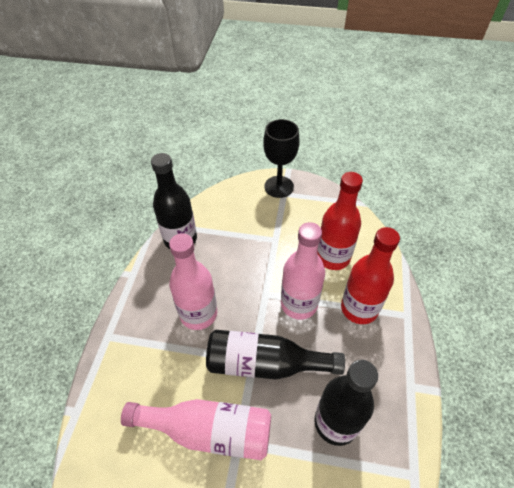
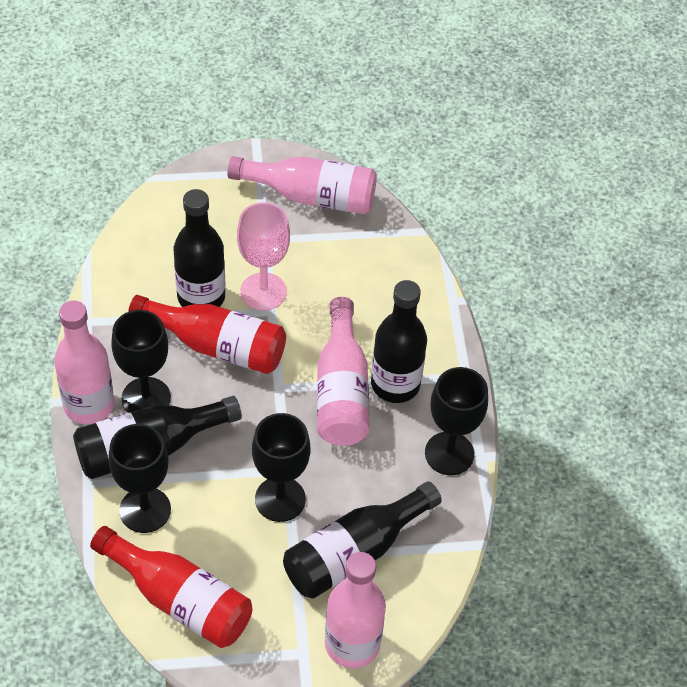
black bottle: [151,153,197,249] [206,330,345,379] [314,360,378,446] = 3 -> [73,396,242,479] [174,189,225,307] [283,481,442,599] [371,280,427,403] = 4
black goblet: [263,119,300,198] = 1 -> [109,424,171,533] [111,310,171,413] [252,413,311,522] [425,367,488,475] = 4
pink bottle: [121,399,271,460] [169,233,217,330] [281,222,325,320] = 3 -> [54,301,114,424] [227,156,377,214] [317,297,369,446] [325,552,386,669] = 4
pink goblet: none = 0 -> [237,202,290,311] = 1

